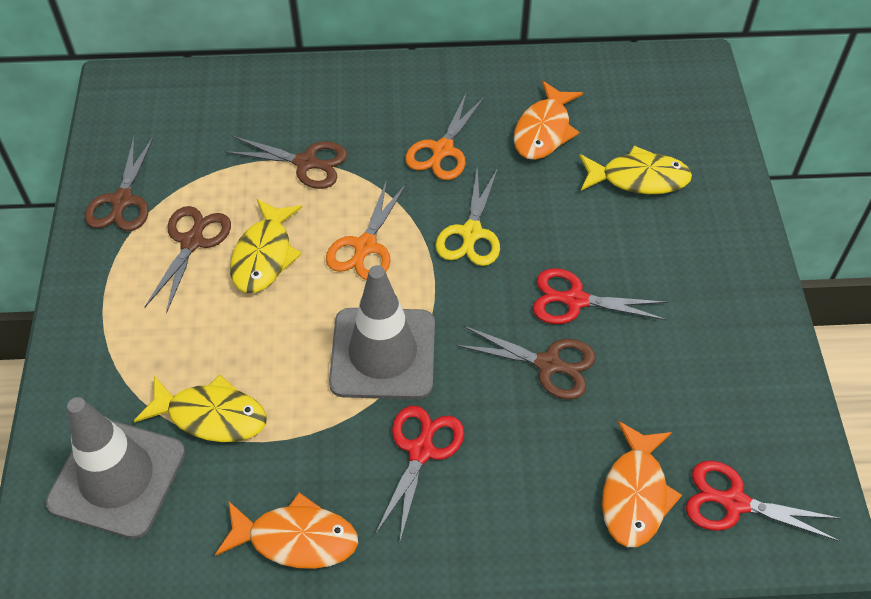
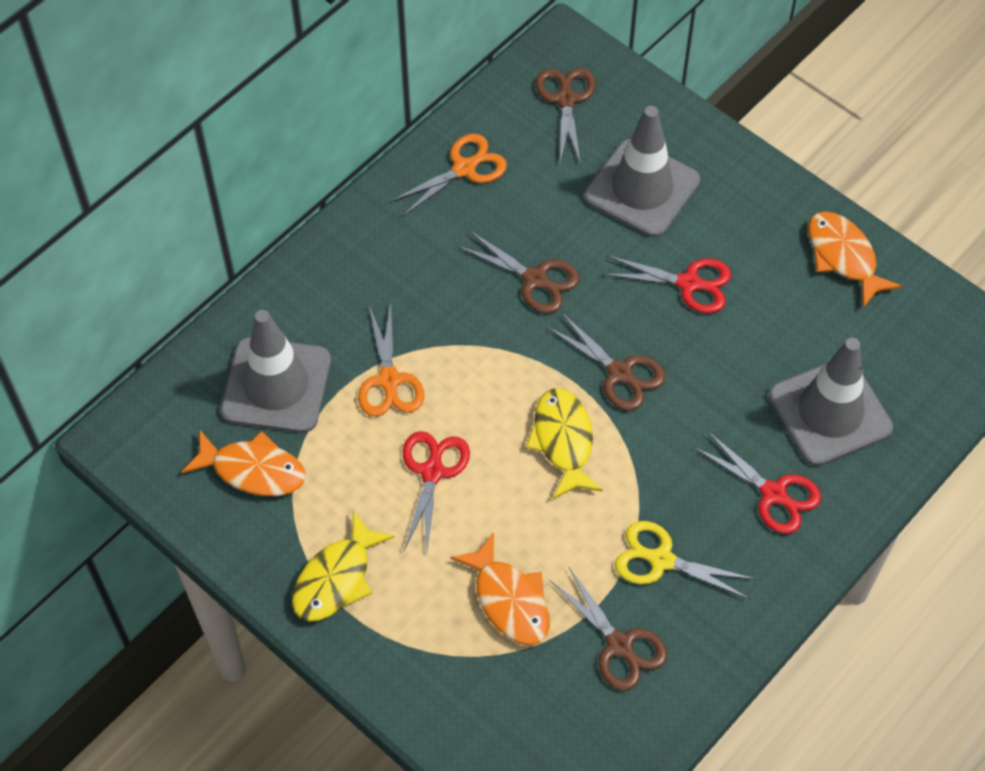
grey traffic cone: [46,397,185,539] [329,265,435,399] = 2 -> [221,310,331,433] [584,106,700,237] [769,338,893,466] = 3
yellow fish: [134,374,267,442] [230,199,302,293] [580,146,692,194] = 3 -> [292,510,395,622] [526,388,603,499] = 2

